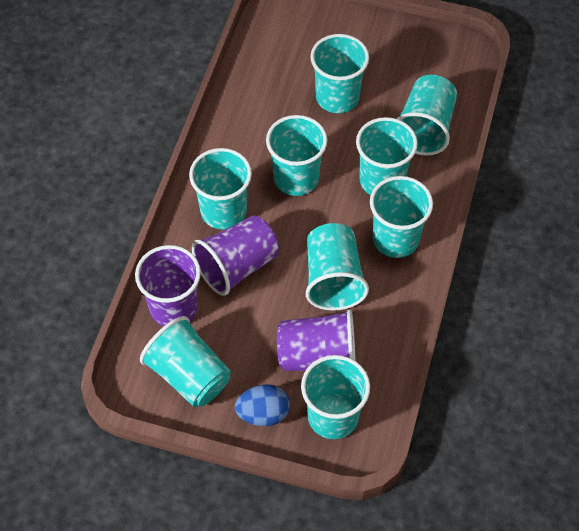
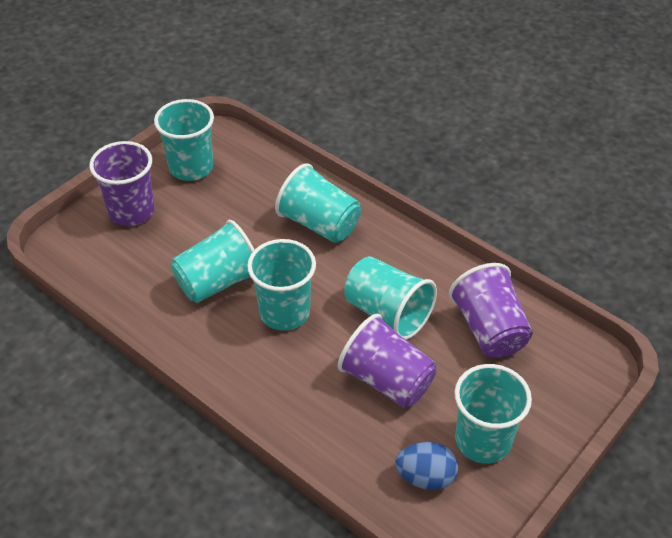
turquoise cup: [140,316,231,407] [189,148,252,230] [266,115,327,196] [301,355,370,439] [306,223,369,311] [310,34,369,113] [356,117,418,195] [370,176,433,258] [397,75,457,156] = 9 -> [154,99,214,181] [171,220,255,303] [247,239,316,331] [275,163,361,243] [344,256,437,340] [454,364,532,464] = 6

